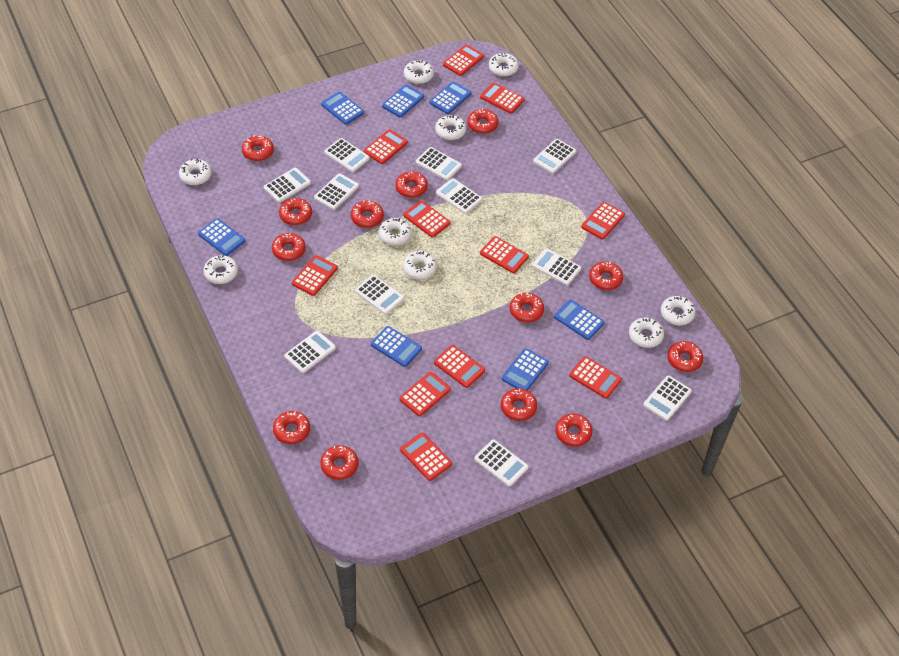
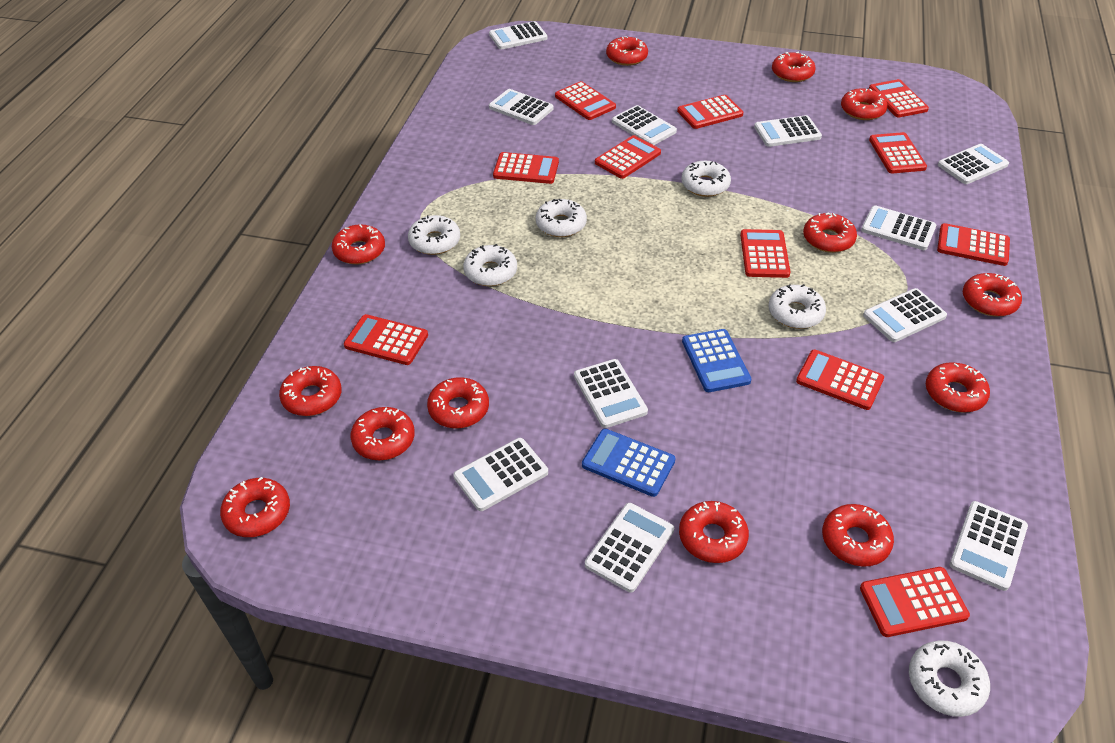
blue calculator: [198,218,246,256] [321,92,364,125] [371,326,422,367] [382,85,424,118] [430,81,472,114] [501,348,549,391] [554,299,604,340] = 7 -> [582,429,676,497] [682,329,751,392] = 2
white donut: [179,159,212,185] [203,255,238,284] [378,218,412,246] [403,251,437,280] [404,60,434,84] [435,115,466,140] [489,53,519,77] [629,318,664,348] [661,296,696,325] = 9 -> [408,215,460,255] [463,244,517,286] [536,199,587,237] [681,161,731,197] [768,284,826,329] [909,640,990,717] = 6

